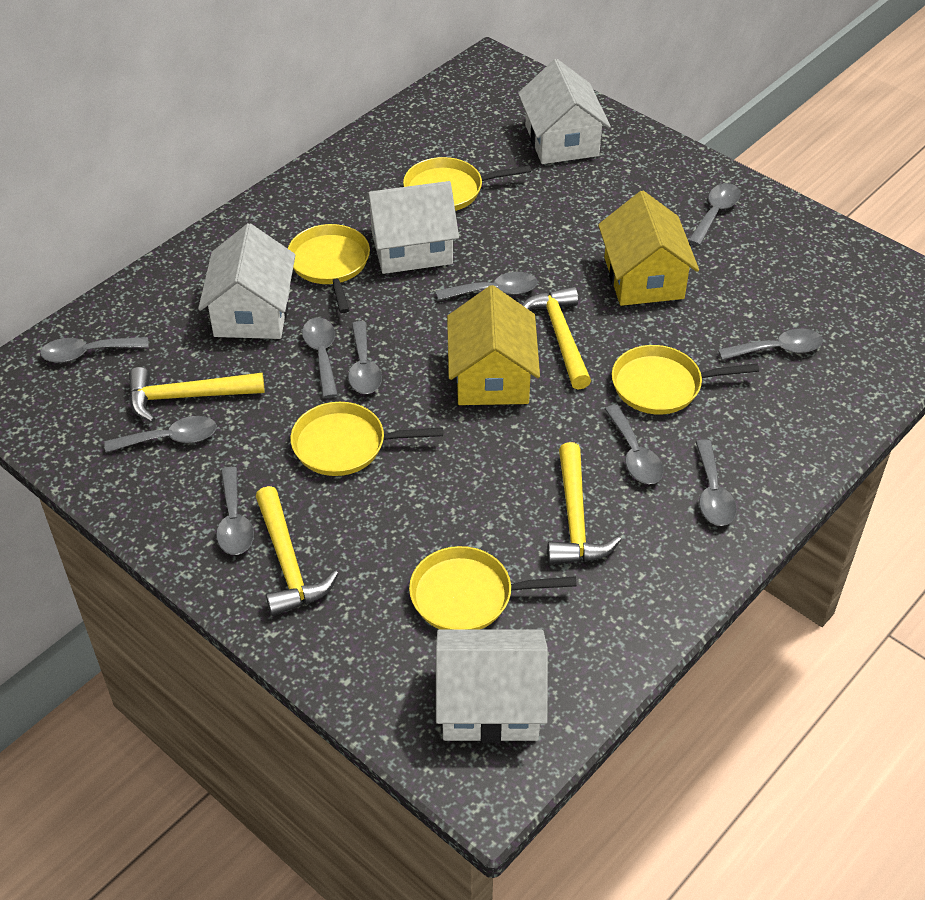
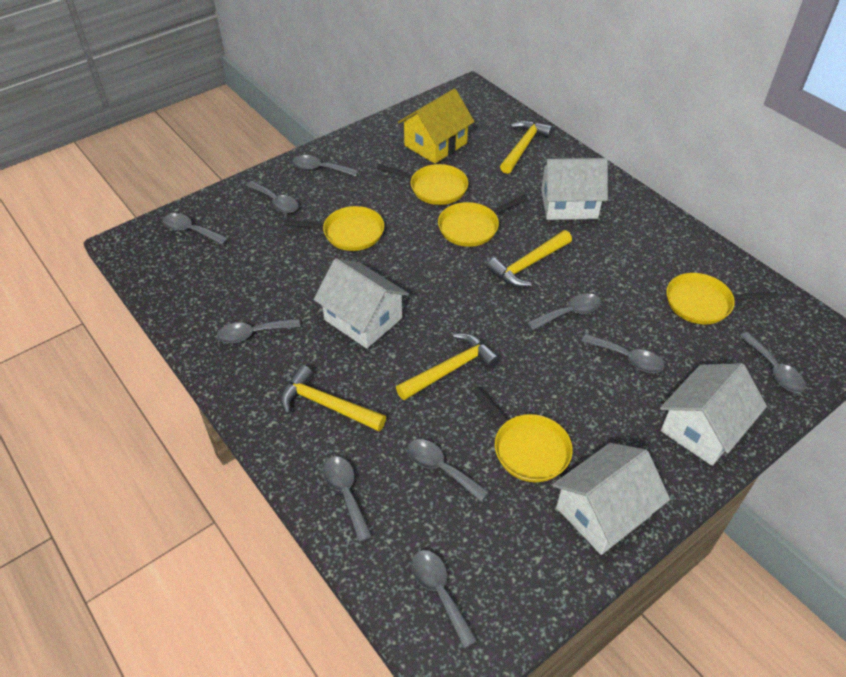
yellow house: [447,285,540,405] [598,191,699,306] = 2 -> [398,89,475,164] = 1

